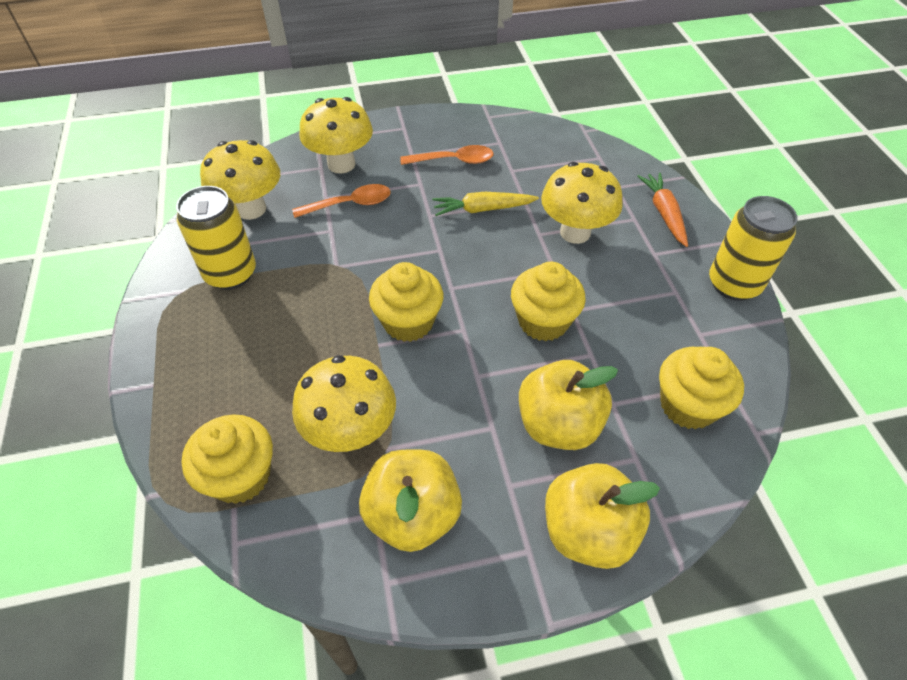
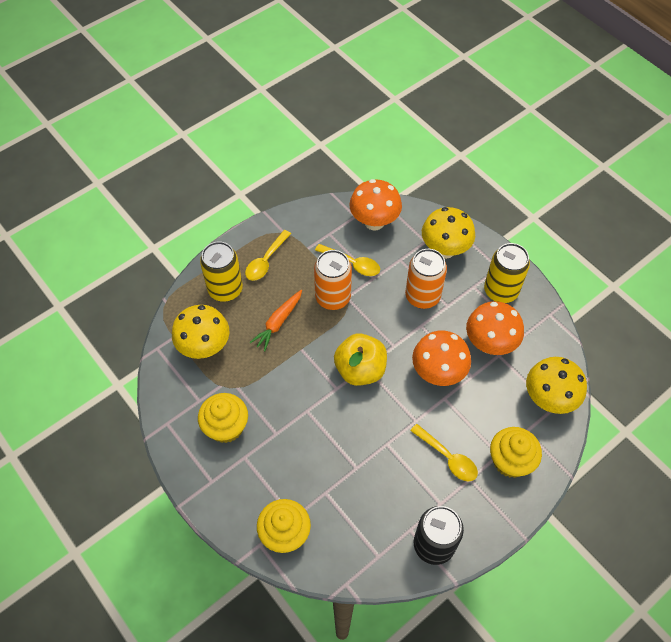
black can: none = 0 -> [414,506,464,565] = 1
orange can: none = 0 -> [314,250,352,310] [405,249,447,309] = 2
orange mushroom: none = 0 -> [349,179,402,231] [412,331,471,386] [466,301,524,355] = 3
orange spoon: [292,184,391,218] [400,145,494,165] = 2 -> none = 0
yellow apple: [359,449,462,552] [519,360,618,450] [545,463,660,569] = 3 -> [334,333,387,386] = 1
yellow carrot: [432,192,539,216] = 1 -> none = 0
yellow cupcake: [181,414,273,504] [369,262,443,342] [511,262,586,341] [659,347,744,430] = 4 -> [198,393,248,443] [257,499,311,553] [490,427,542,478] = 3
yellow mushroom: [200,140,280,220] [292,355,396,452] [299,97,373,173] [541,162,623,244] = 4 -> [172,305,230,359] [422,207,475,259] [526,357,587,414] = 3
yellow spoon: none = 0 -> [245,230,291,281] [315,244,380,276] [410,424,478,481] = 3

